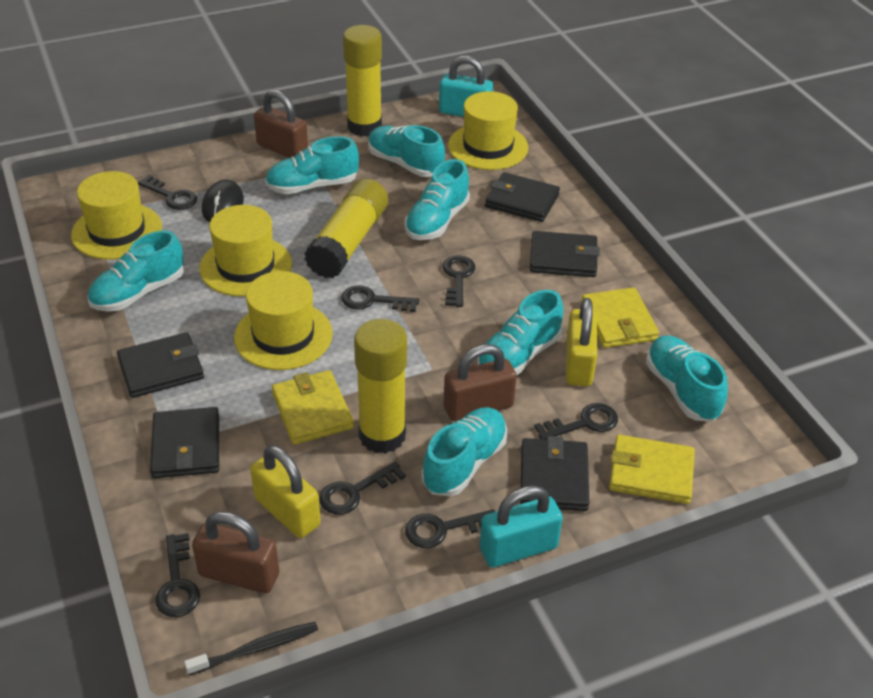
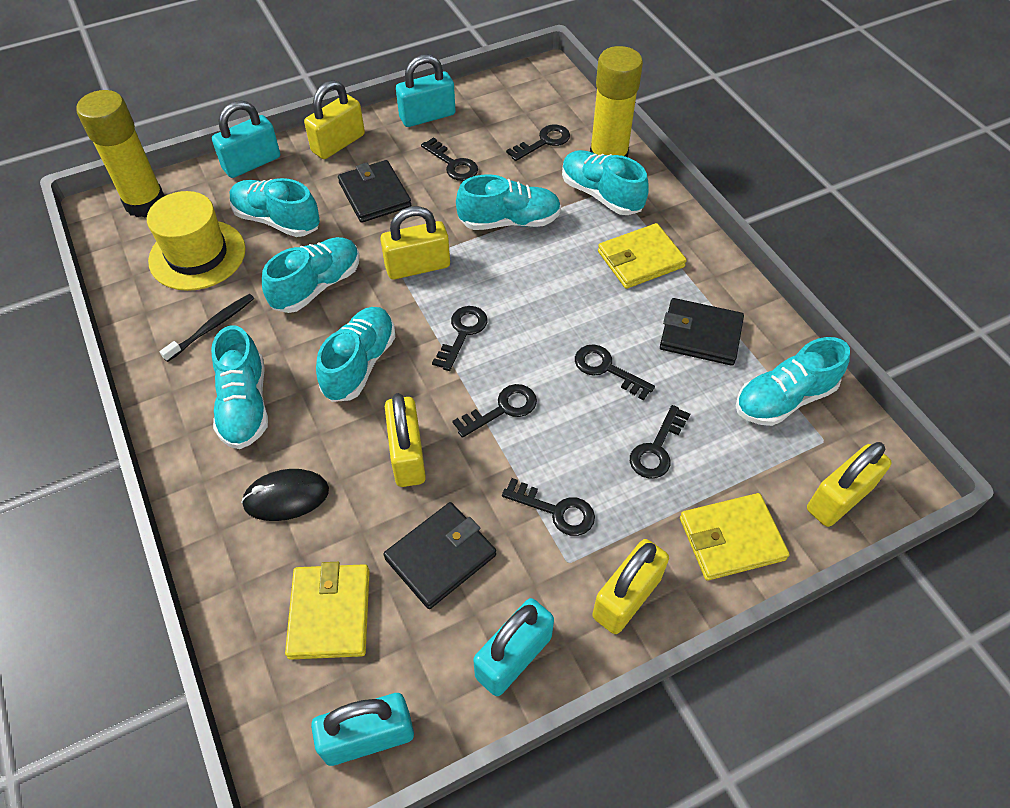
black wallet: [117,332,204,398] [150,407,219,478] [485,172,560,222] [520,436,589,511] [530,231,599,277] = 5 -> [338,160,411,223] [383,502,496,609] [660,298,744,366] = 3
brown padlock: [192,511,279,593] [254,90,308,158] [444,344,517,421] = 3 -> none = 0
turquoise padlock: [439,56,493,117] [480,485,563,567] = 2 -> [212,100,280,178] [311,693,414,766] [396,54,456,127] [473,598,554,696] = 4
yellow glue stick: [304,179,388,278] [343,25,382,137] [354,319,407,454] = 3 -> [77,90,165,217] [590,46,643,157] = 2
yellow hat: [71,171,162,259] [199,205,292,296] [234,271,333,370] [448,91,528,170] = 4 -> [147,191,246,291] = 1
yellow padlock: [250,445,321,538] [566,298,598,386] = 2 -> [304,80,365,159] [380,206,450,279] [385,393,426,487] [592,539,669,634] [807,442,892,527] = 5

